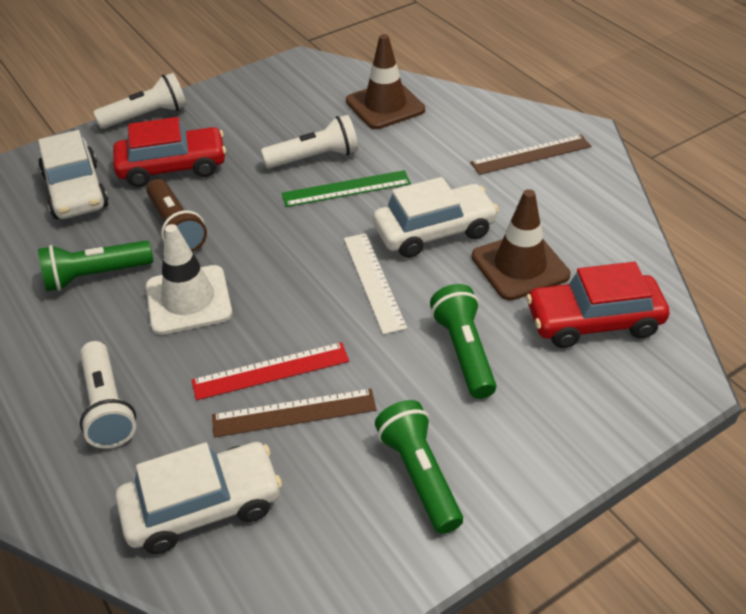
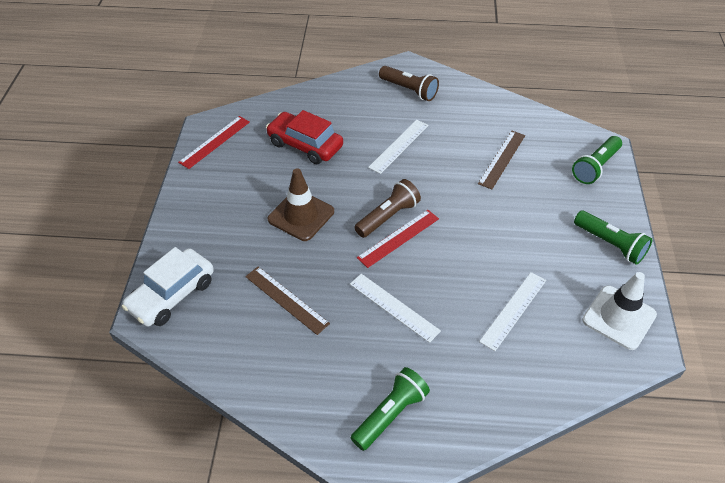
brown flashlight: [146,179,207,252] = 1 -> [354,179,421,238] [379,66,439,101] = 2
brown traffic cone: [346,34,425,129] [472,189,570,300] = 2 -> [268,168,334,241] = 1
green ruler: [282,170,411,207] = 1 -> none = 0
red car: [113,117,226,187] [526,262,670,348] = 2 -> [266,110,343,164] = 1
red ruler: [192,342,349,400] = 1 -> [178,116,250,169] [357,210,439,268] = 2
white car: [38,130,109,219] [115,442,282,554] [373,177,499,258] = 3 -> [122,247,214,327] = 1
white flashlight: [80,341,136,449] [93,73,187,129] [261,115,358,169] = 3 -> none = 0
white ruler: [344,233,407,335] = 1 -> [350,274,441,343] [368,120,429,174] [479,272,546,351] = 3

